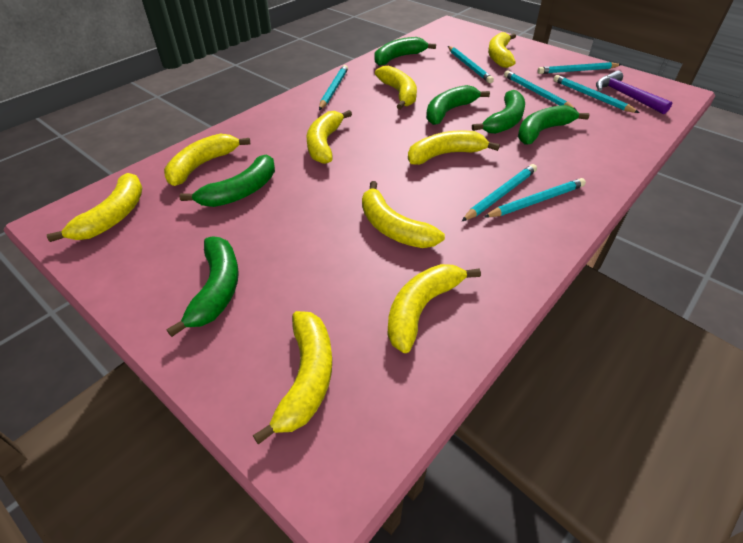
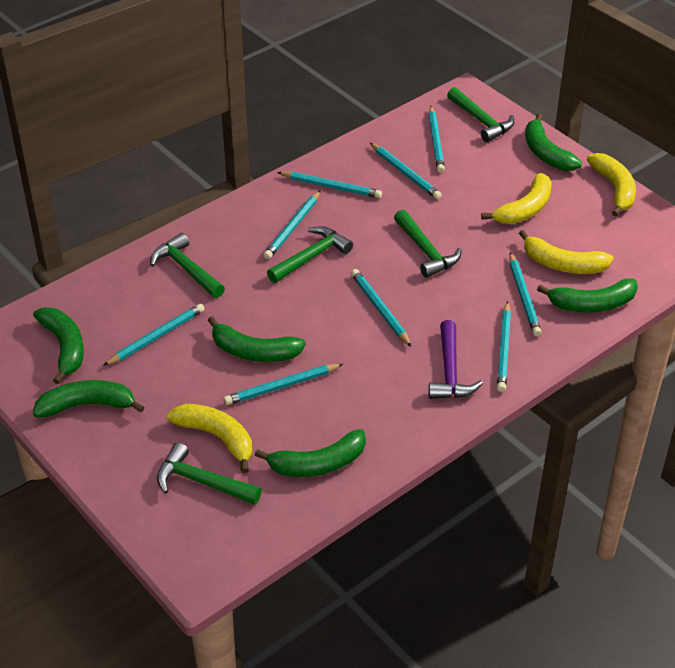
green hammer: none = 0 -> [150,233,225,298] [157,442,262,505] [267,226,353,283] [394,210,462,278] [447,87,514,142] = 5
turquoise pencil: [319,65,348,110] [448,46,494,83] [462,164,537,221] [484,178,586,217] [504,70,577,111] [538,62,621,74] [553,75,639,113] = 7 -> [103,304,205,366] [224,364,343,405] [264,190,321,259] [277,172,382,198] [351,269,412,347] [370,143,442,200] [428,106,445,173] [497,301,511,392] [509,252,542,336] = 9
yellow banana: [47,173,142,242] [164,134,250,186] [253,311,332,444] [306,110,352,164] [362,181,445,248] [375,65,417,110] [388,264,481,353] [408,131,500,165] [488,32,516,68] = 9 -> [166,404,252,473] [481,173,552,224] [519,230,614,274] [587,153,636,216] = 4

